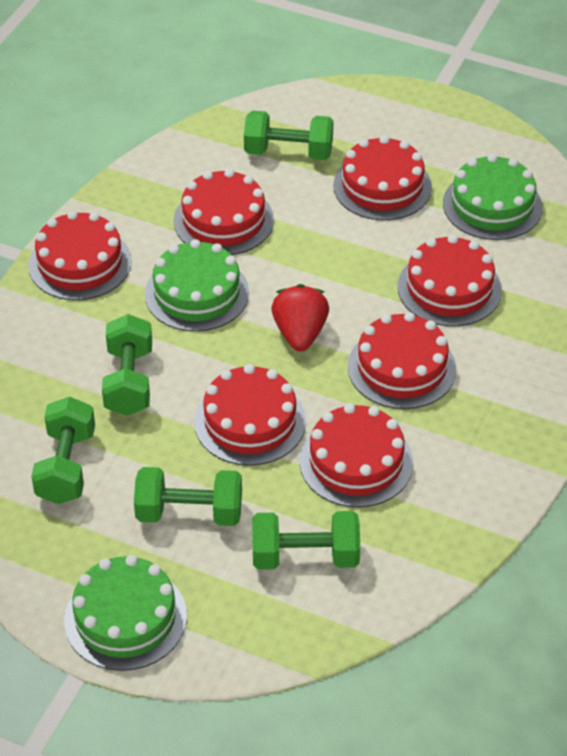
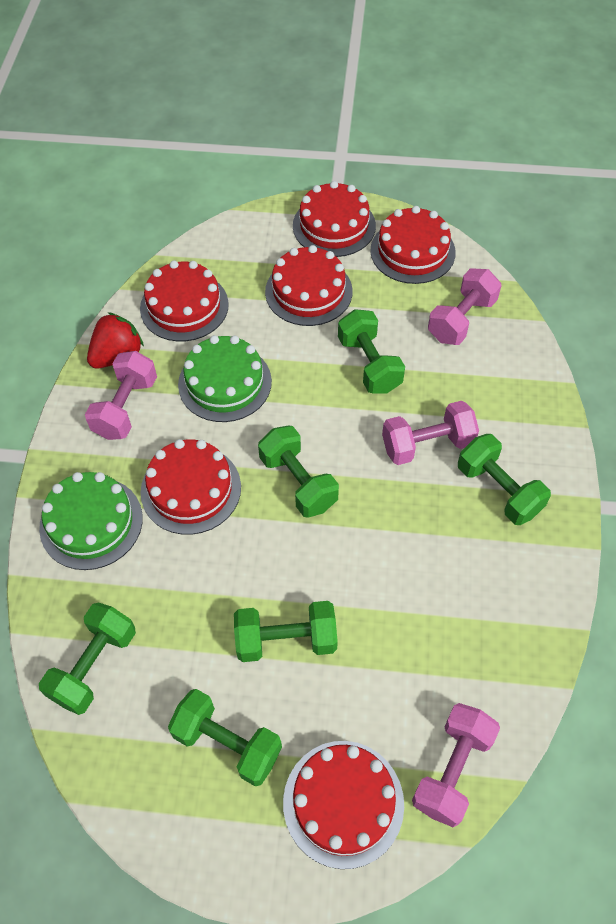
green cake: [64,555,187,671] [145,239,249,332] [443,154,543,240] = 3 -> [39,472,143,570] [178,335,272,422] = 2
green dumbbell: [31,397,95,504] [102,314,152,416] [134,467,242,526] [244,111,334,160] [252,511,360,569] = 5 -> [39,602,136,715] [168,689,282,786] [234,601,338,662] [258,426,339,518] [338,309,405,394] [458,434,551,525] = 6
pink dumbbell: none = 0 -> [85,351,157,440] [382,401,479,465] [412,703,500,827] [428,268,502,345] = 4
red cake: [28,211,132,300] [174,169,274,255] [194,364,306,466] [299,403,413,507] [333,135,432,220] [348,312,456,409] [398,235,502,326] = 7 -> [140,261,229,341] [141,439,241,535] [265,245,353,326] [283,741,404,869] [293,181,376,257] [370,206,456,284] = 6

